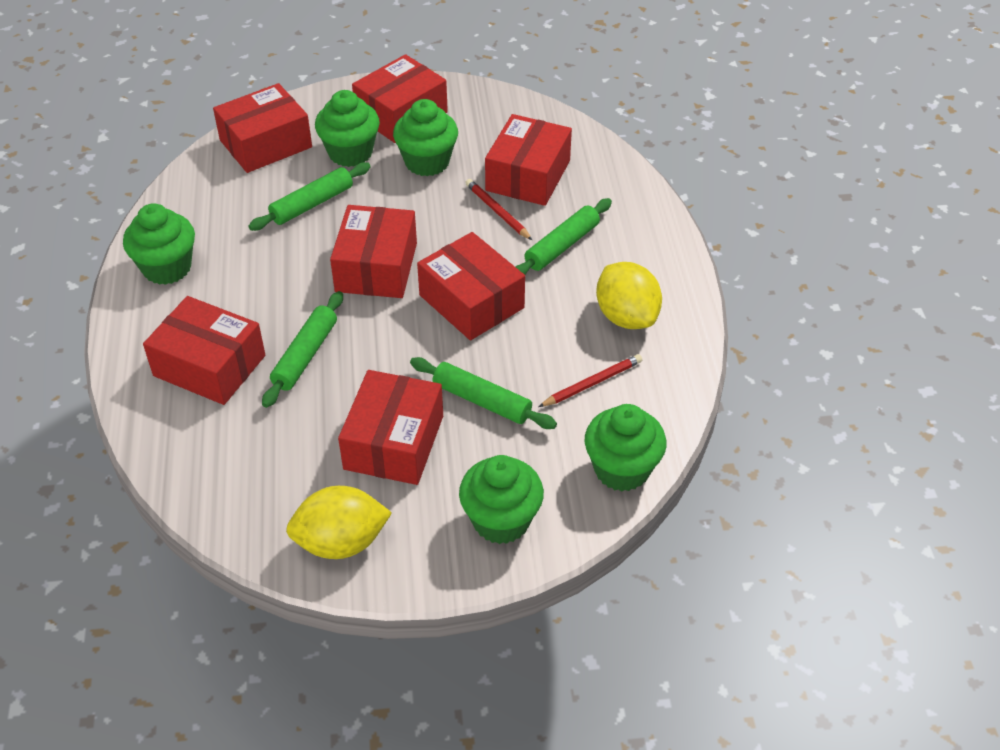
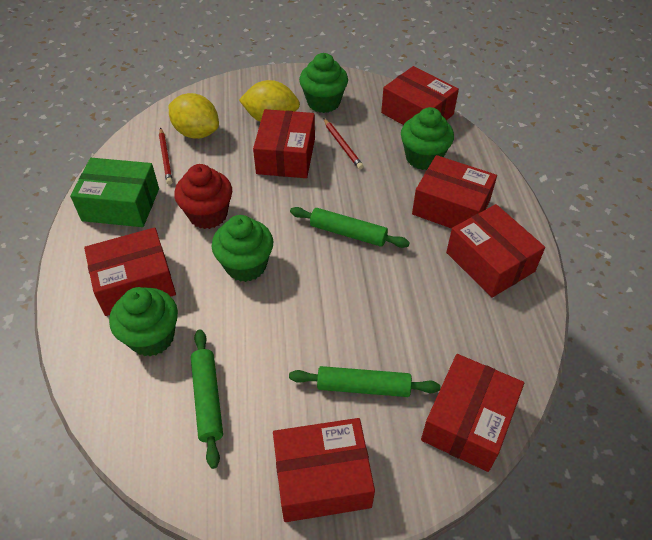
green box: none = 0 -> [70,158,159,227] = 1
green cupcake: [123,203,195,285] [315,90,380,167] [393,99,458,176] [459,455,544,544] [585,404,667,491] = 5 -> [109,287,178,356] [212,215,273,282] [299,53,348,113] [401,107,454,170] = 4
green rolling pin: [248,162,371,231] [262,291,343,408] [410,357,557,429] [516,198,612,275] = 4 -> [191,329,223,469] [289,366,440,397] [290,207,410,248] = 3
red cupcake: none = 0 -> [174,164,232,229] = 1

